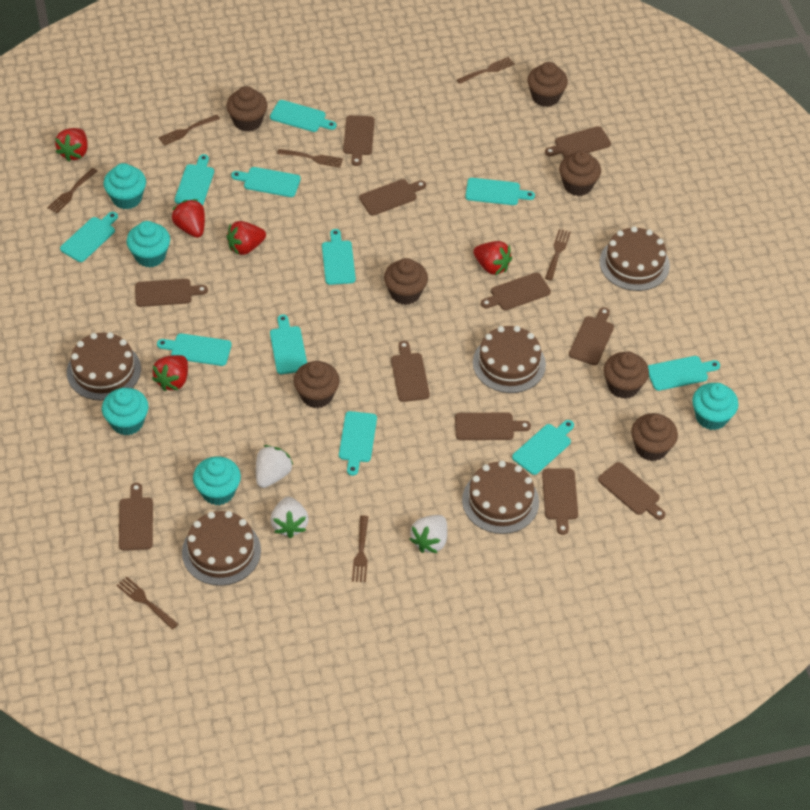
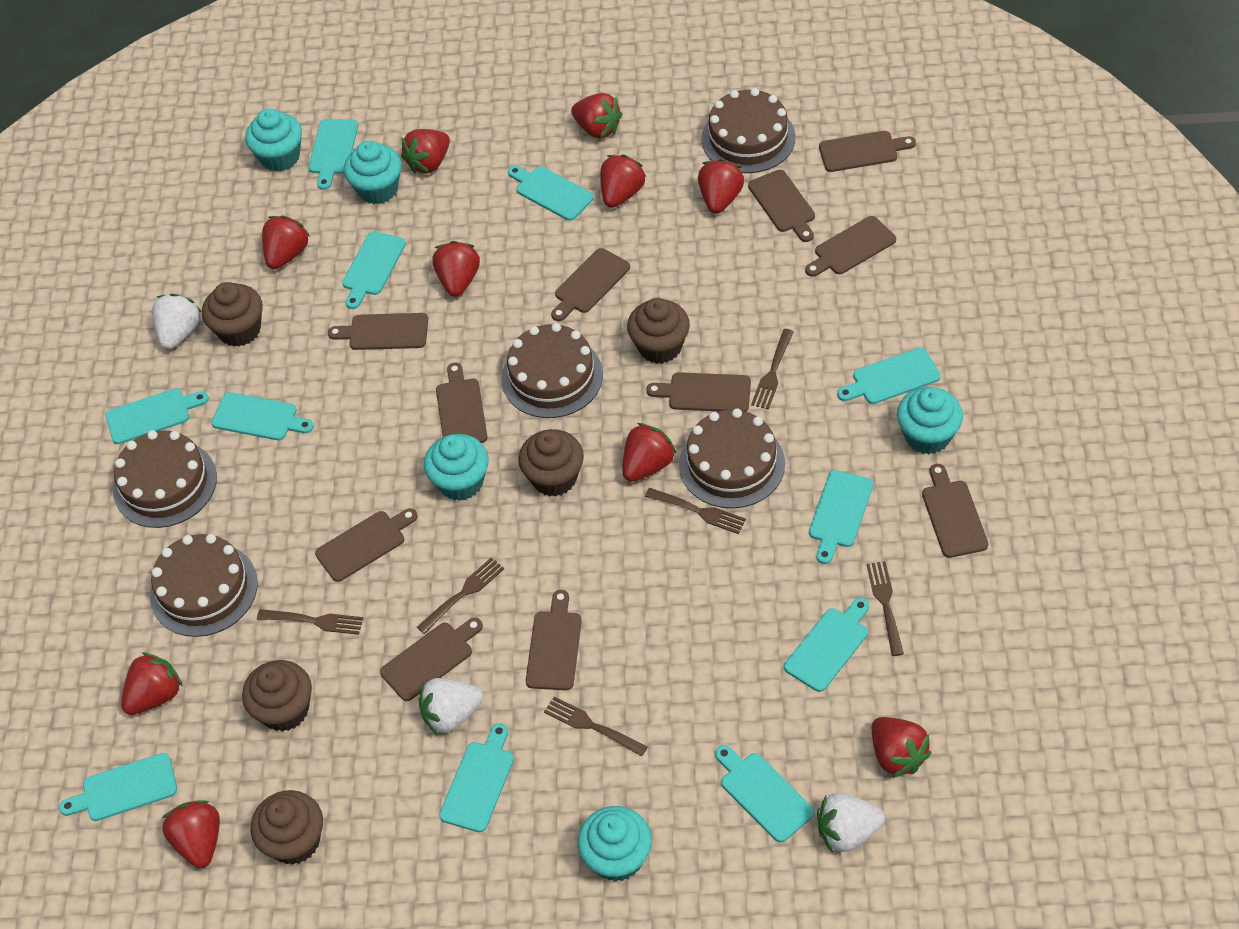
brown cupcake: [226,86,267,132] [294,361,340,408] [384,258,428,305] [527,62,568,107] [559,150,601,196] [604,352,649,399] [631,413,678,461] = 7 -> [202,282,263,347] [242,660,312,732] [250,790,323,865] [518,429,584,496] [627,298,690,364] = 5
brown fork: [47,168,97,213] [116,576,178,630] [159,115,220,145] [277,149,343,168] [352,515,368,582] [457,57,515,84] [545,229,571,281] = 7 -> [257,609,363,635] [417,557,504,634] [544,696,648,756] [645,488,746,534] [751,329,794,410] [866,561,904,656] = 6
red strawberry: [55,128,88,162] [152,355,188,391] [172,199,205,238] [227,221,266,255] [473,241,512,275] = 5 -> [121,652,183,715] [162,800,220,868] [262,216,310,269] [401,129,450,173] [433,241,480,297] [571,93,622,139] [600,155,646,208] [622,423,677,482] [698,159,744,214] [872,717,932,778] = 10

